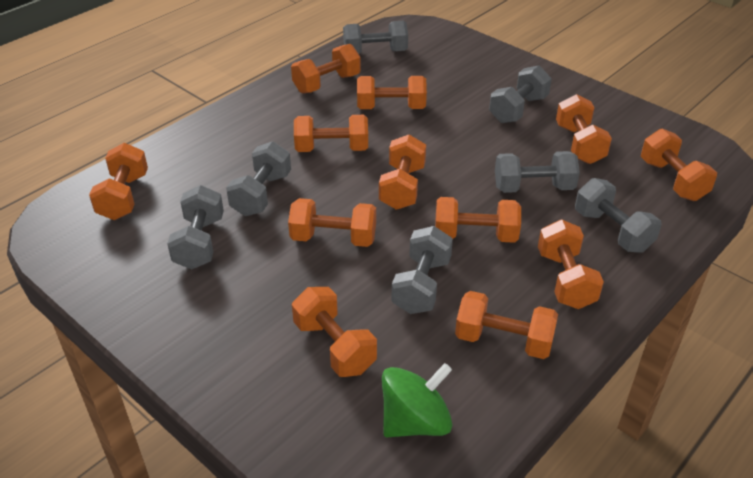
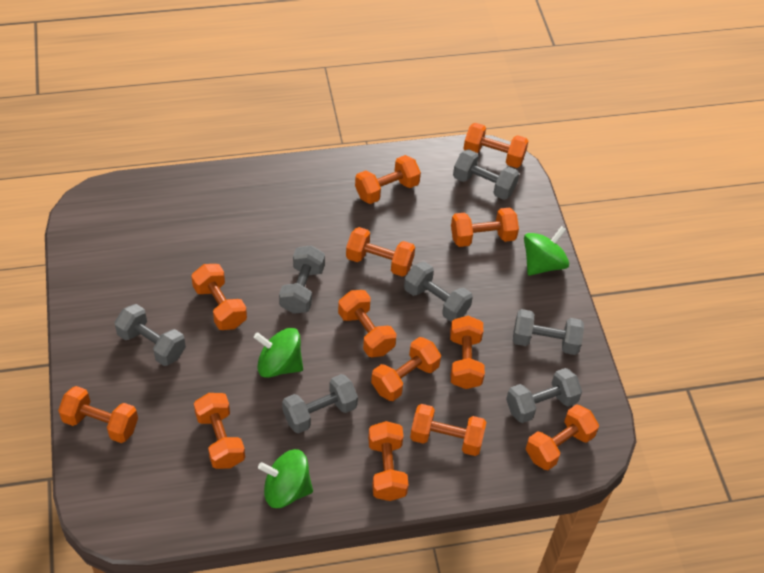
green spinning top: [382,363,452,437] = 1 -> [254,328,303,378] [258,449,313,508] [524,226,569,276] = 3
orange dumbbell: [89,143,148,220] [288,198,376,247] [291,44,361,93] [292,287,377,377] [294,115,368,152] [357,76,427,109] [379,135,426,210] [435,197,521,243] [455,291,558,359] [538,220,604,309] [556,94,612,164] [641,128,717,201] = 12 -> [58,386,138,443] [191,264,247,330] [194,393,245,469] [338,290,396,357] [346,227,415,277] [355,155,421,204] [368,421,408,501] [371,337,441,401] [410,404,486,456] [450,316,485,389] [451,207,519,247] [464,123,528,168] [526,404,599,470] = 13

